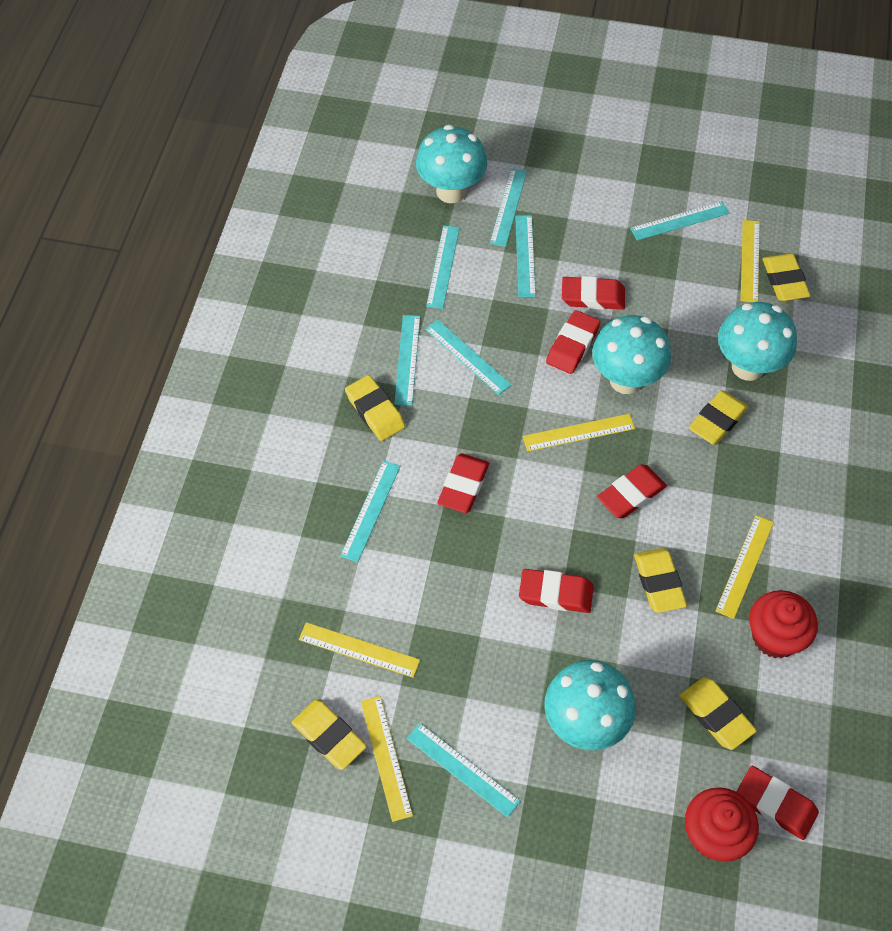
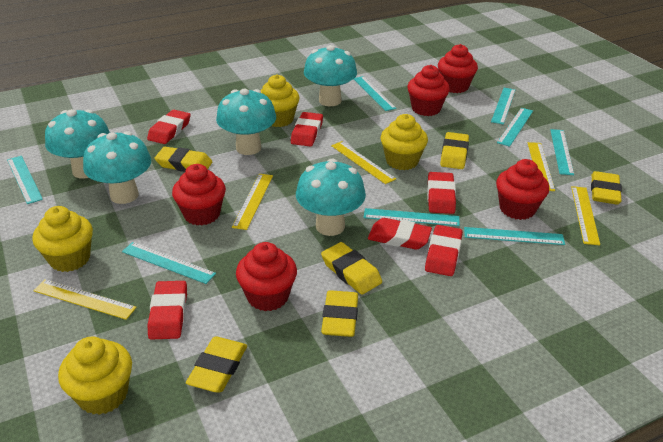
red cupcake: [685,788,759,861] [749,590,818,658] = 2 -> [172,164,226,226] [236,242,297,311] [407,65,450,116] [438,44,478,93] [496,159,549,220] = 5
turquoise mushroom: [416,125,487,203] [544,660,636,750] [592,315,671,394] [718,302,797,381] = 4 -> [45,109,110,179] [83,131,151,204] [216,88,276,155] [296,159,366,236] [304,45,357,106] = 5
yellow cupcake: none = 0 -> [32,206,93,272] [58,336,132,415] [260,74,300,127] [380,114,428,170] = 4

